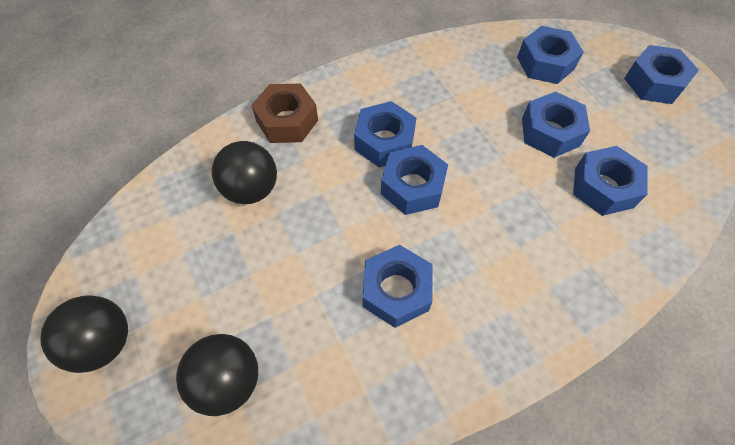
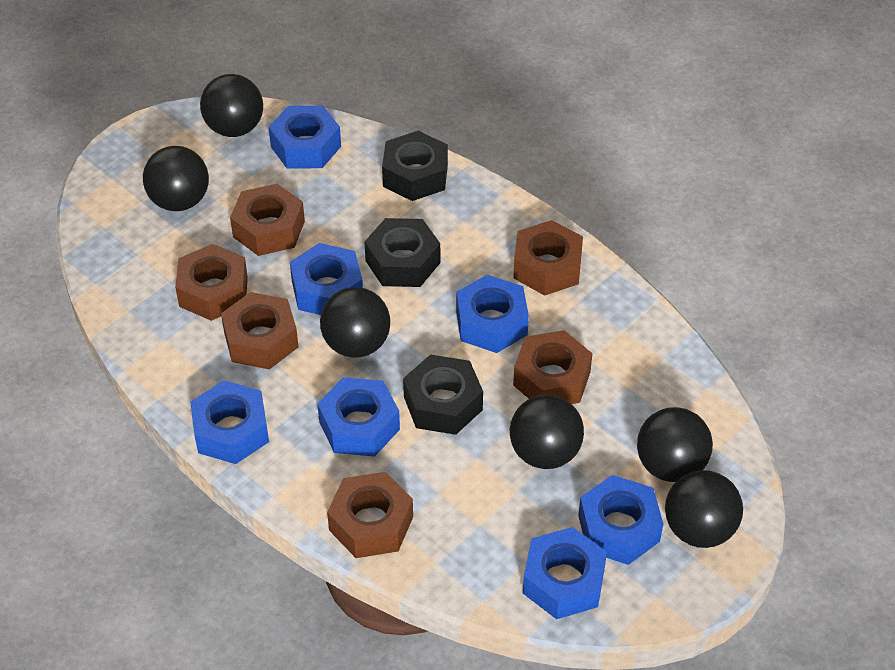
black ball: [40,295,128,373] [176,334,258,416] [212,141,277,204] = 3 -> [143,146,209,211] [200,74,263,137] [320,287,390,358] [510,395,584,469] [637,407,713,482] [665,470,743,548] = 6
black nut: none = 0 -> [365,218,440,287] [382,131,448,201] [403,354,483,435] = 3
brown nut: [251,84,318,143] = 1 -> [175,244,248,321] [221,292,299,370] [230,184,305,256] [327,472,413,558] [513,220,583,296] [513,330,593,404] = 6

